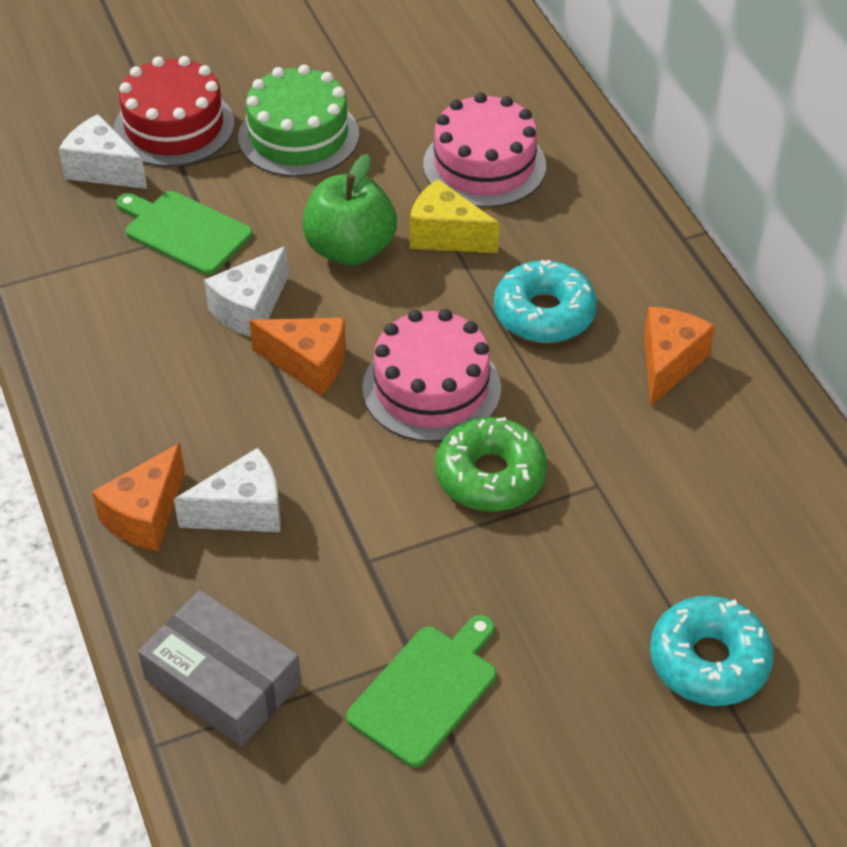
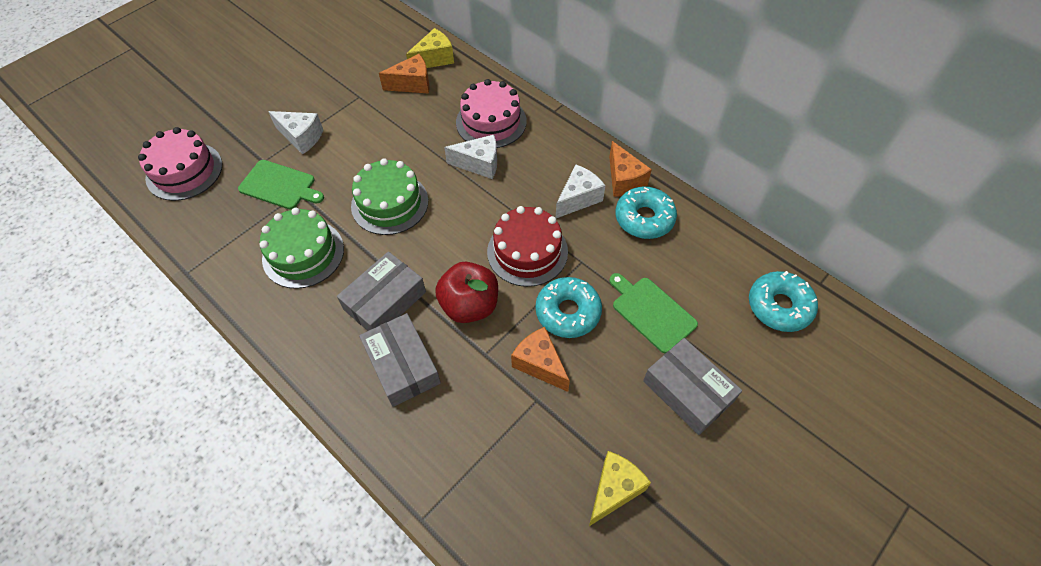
green apple: [302,154,397,266] = 1 -> none = 0
green cake: [238,64,359,177] = 1 -> [259,207,344,289] [351,158,428,235] = 2
green donut: [435,417,547,512] = 1 -> none = 0
grey box: [138,590,301,747] = 1 -> [337,251,426,331] [359,313,441,407] [643,338,742,435] = 3
red apple: none = 0 -> [435,262,498,323] = 1
turquoise donut: [494,260,597,343] [650,596,774,706] = 2 -> [536,277,602,338] [615,187,677,239] [749,271,818,332] = 3
yellow cheese: [410,179,499,253] = 1 -> [406,28,454,68] [589,451,651,526] = 2

